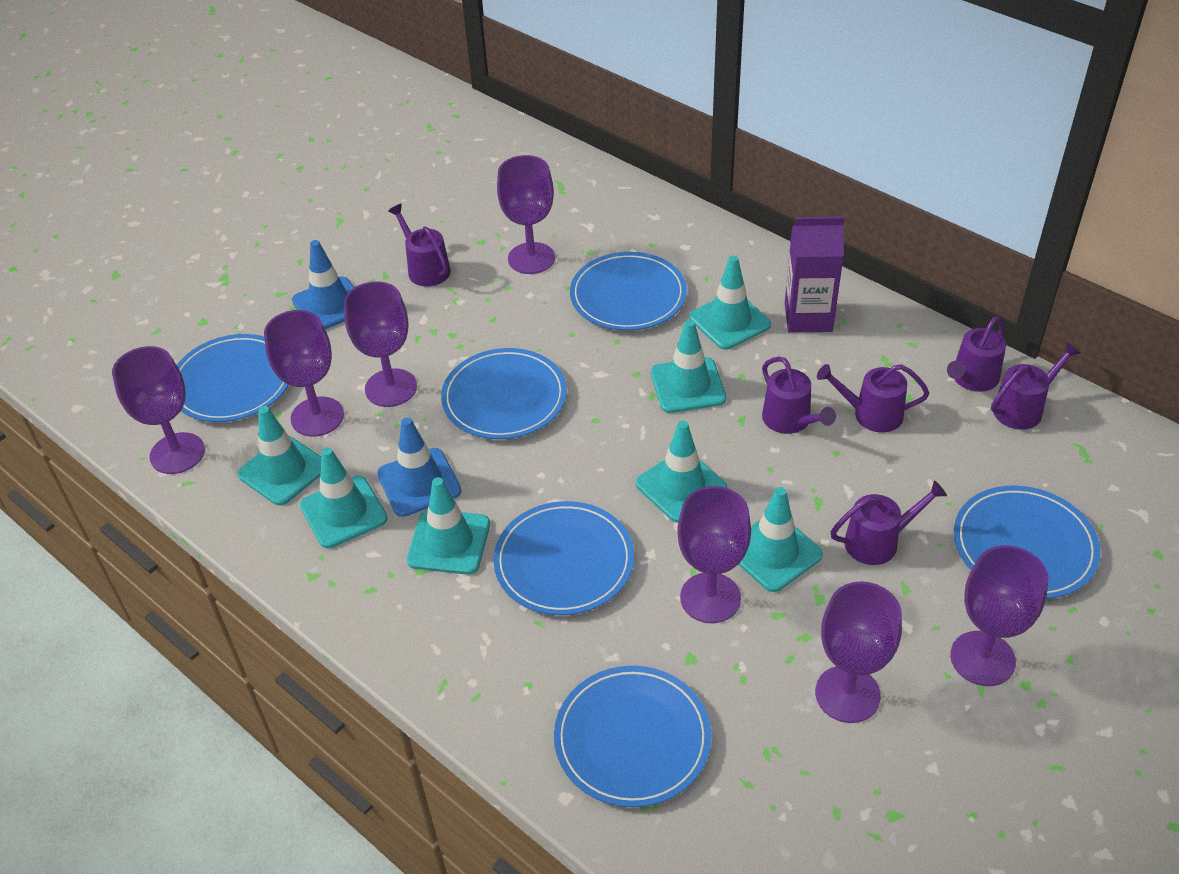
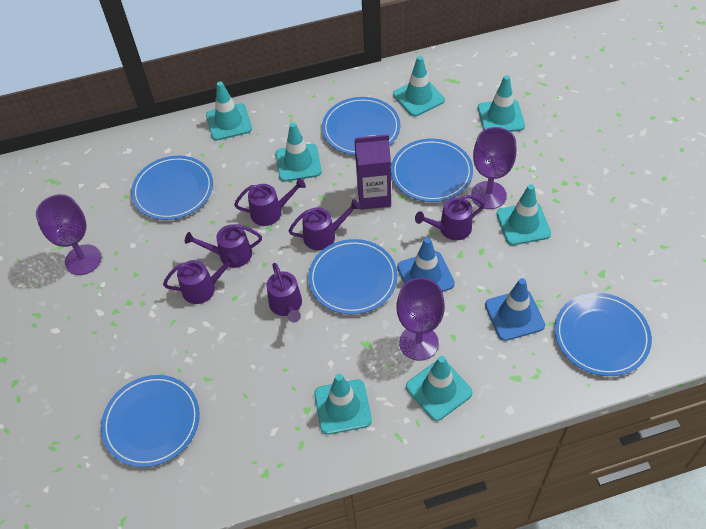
purple goblet: [112,346,205,474] [264,310,344,437] [344,281,417,407] [497,155,555,274] [677,486,751,623] [815,581,902,723] [950,545,1048,686] = 7 -> [36,194,101,275] [396,278,445,361] [471,127,517,209] = 3

